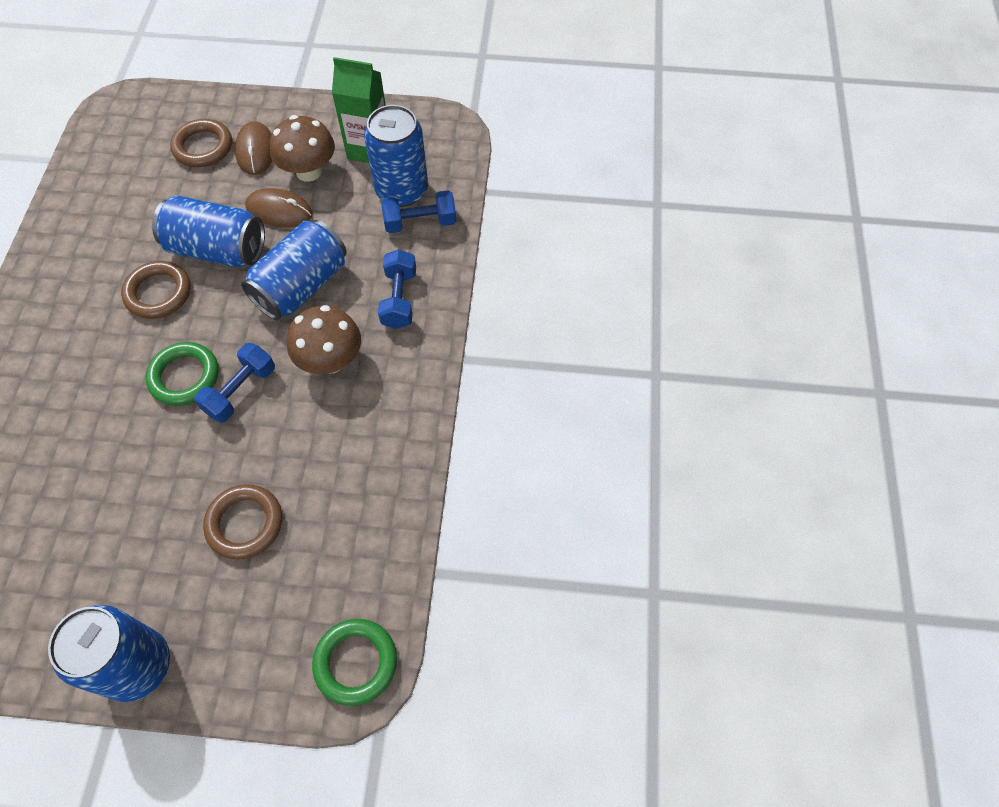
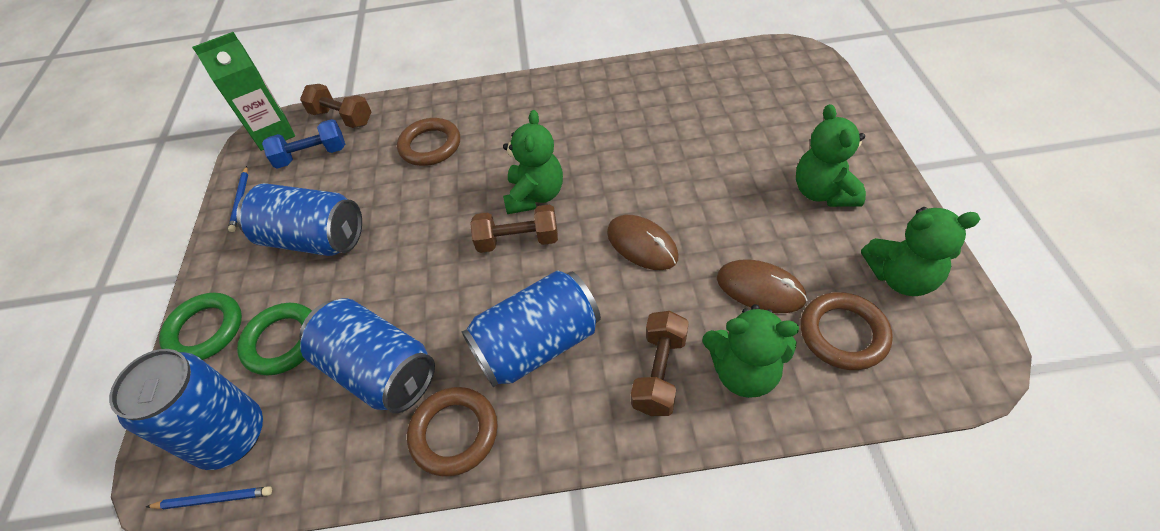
blue dumbbell: [194,343,275,423] [378,249,416,329] [381,190,456,233] = 3 -> [262,119,345,169] = 1
blue pencil: none = 0 -> [146,486,272,509] [228,166,248,232] = 2
brown dumbbell: none = 0 -> [300,84,371,128] [470,205,558,253] [631,311,689,416] = 3
brown mushroom: [270,115,335,182] [287,305,361,374] = 2 -> none = 0
green teddy bear: none = 0 -> [503,110,563,214] [702,304,799,398] [796,104,866,207] [861,207,980,296] = 4

